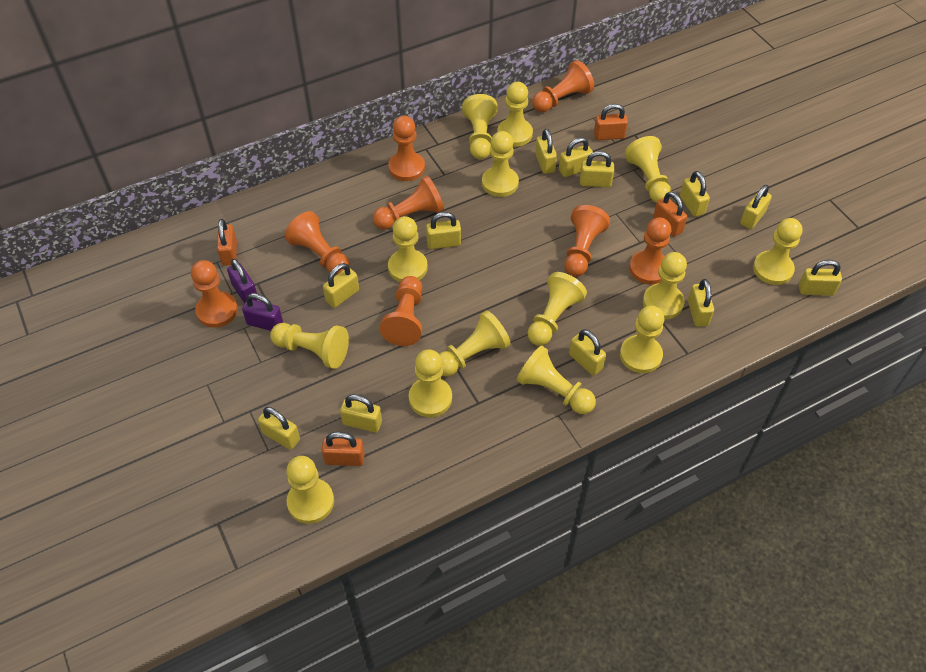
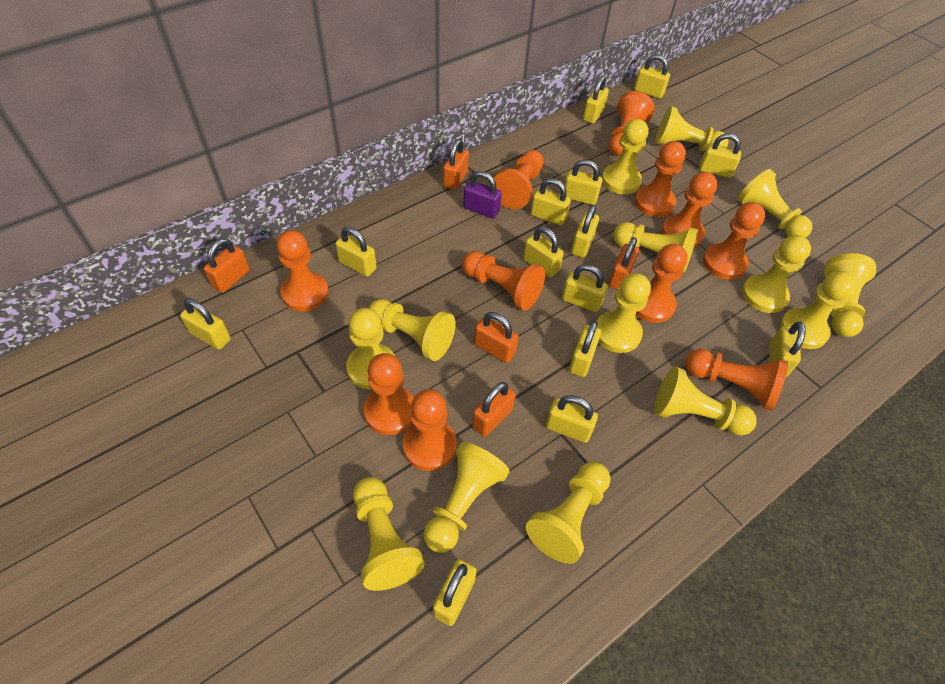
orange padlock: [217,219,237,266] [322,432,365,466] [594,104,628,140] [653,192,687,237] = 4 -> [204,238,250,293] [443,139,469,190] [472,382,516,437] [474,312,519,363] [609,237,639,290] = 5
orange pawn: [191,260,238,328] [285,211,350,276] [373,176,444,230] [379,276,422,346] [388,116,425,181] [532,60,594,112] [564,205,610,277] [629,217,671,284] = 8 -> [277,230,329,312] [364,353,414,435] [403,389,457,471] [462,251,545,311] [494,150,544,209] [609,91,655,156] [635,141,686,217] [636,244,688,323] [661,172,717,248] [685,349,788,411] [703,202,765,280] = 11
purple padlock: [227,259,257,304] [242,293,283,331] = 2 -> [464,171,502,219] = 1
yellow padlock: [258,407,300,450] [323,263,359,308] [340,394,382,432] [426,212,461,249] [535,129,557,174] [559,137,593,177] [569,329,606,376] [580,151,614,187] [680,171,710,217] [688,279,714,327] [740,185,772,229] [799,260,842,296] = 12 -> [180,298,231,349] [335,227,377,277] [433,559,477,626] [523,226,564,278] [530,178,571,226] [546,395,598,443] [562,264,607,312] [564,160,603,205] [569,321,601,377] [571,205,599,258] [583,76,609,124] [634,54,670,99] [699,133,741,178] [769,321,806,377] = 14

